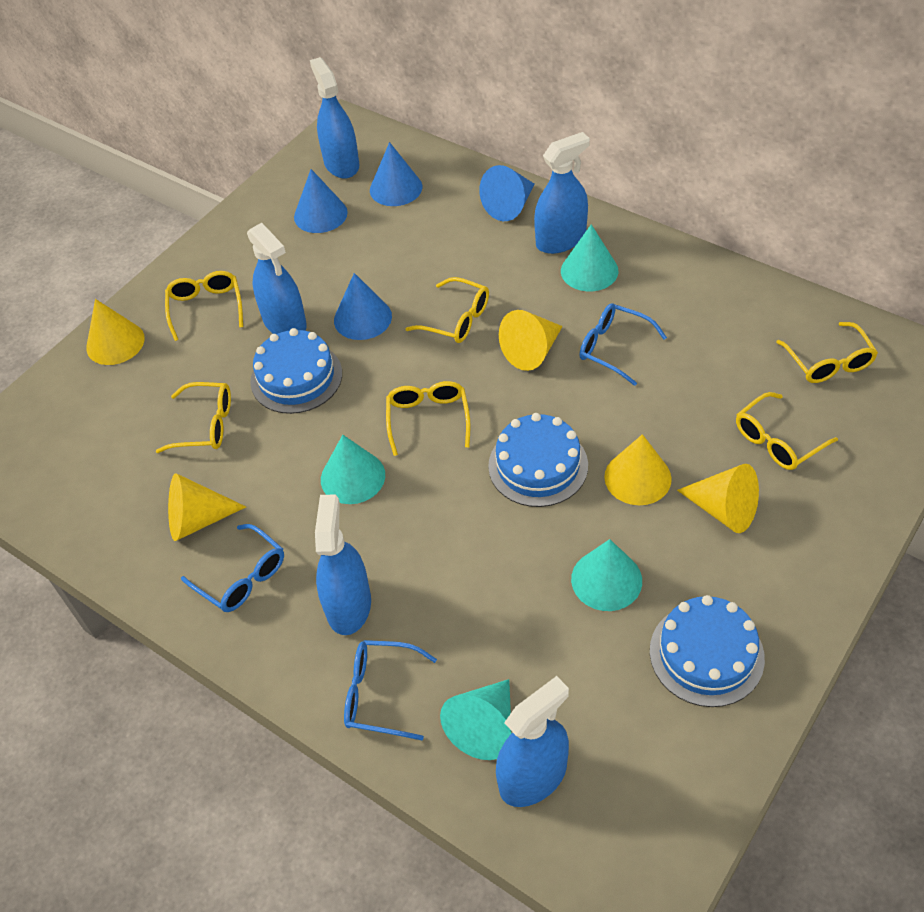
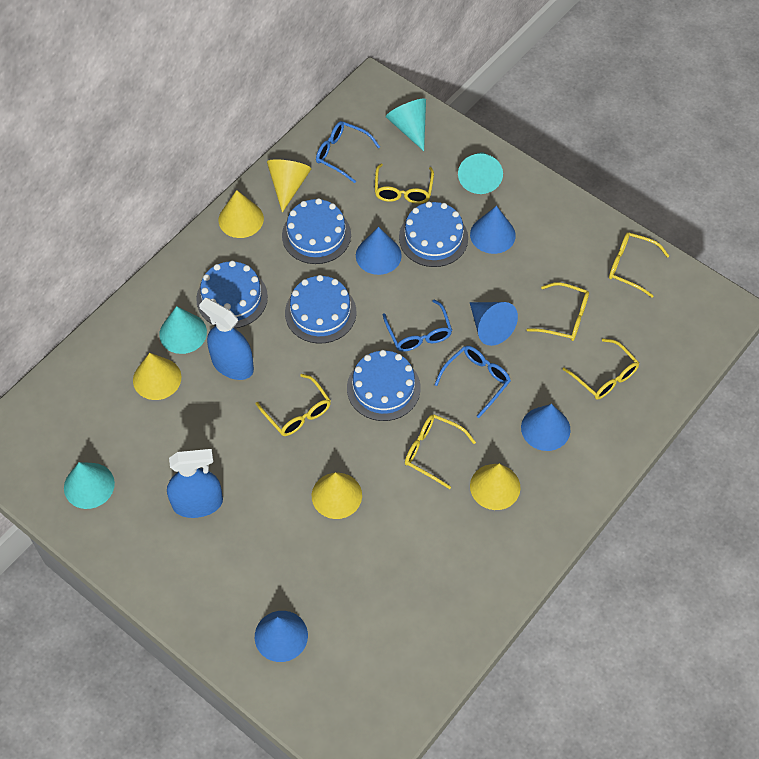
blue cake: [251,328,342,414] [488,413,588,507] [650,595,765,707] = 3 -> [196,261,268,328] [282,198,351,264] [285,275,357,344] [347,350,421,421] [399,201,468,267] = 5
blue cone: [294,169,348,233] [334,273,392,340] [370,142,422,206] [479,165,535,221] = 4 -> [255,611,308,662] [356,227,402,275] [470,206,516,254] [470,302,518,346] [521,404,570,451] = 5
blue spray bottle: [247,223,307,334] [310,57,359,178] [315,494,371,635] [496,676,569,807] [534,132,590,254] = 5 -> [167,449,223,518] [199,298,254,380] = 2

